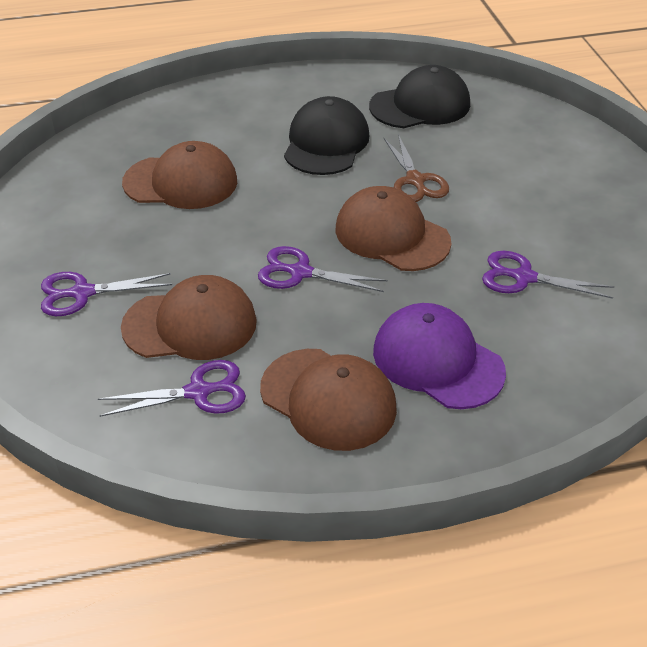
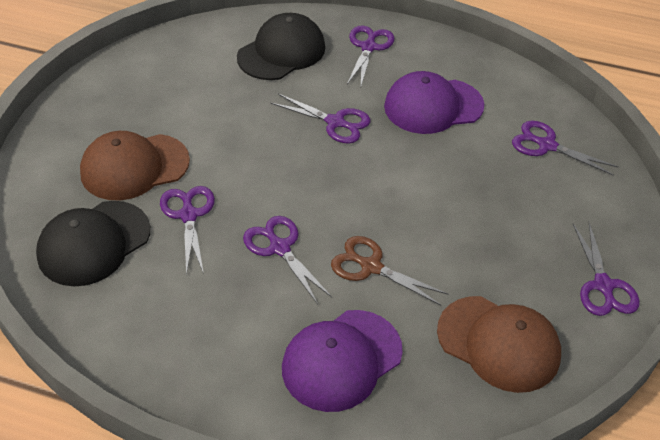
brown cap: [121,275,257,360] [122,141,237,209] [260,349,397,451] [335,186,451,271] = 4 -> [80,131,190,200] [437,296,561,393] = 2
purple cap: [373,303,506,409] = 1 -> [282,310,403,412] [384,71,484,134] = 2
purple scissors: [41,272,172,316] [98,360,246,417] [258,246,388,292] [482,251,614,299] = 4 -> [160,186,215,276] [243,216,332,304] [270,93,371,144] [347,26,395,86] [512,121,619,176] [573,223,640,316] = 6

